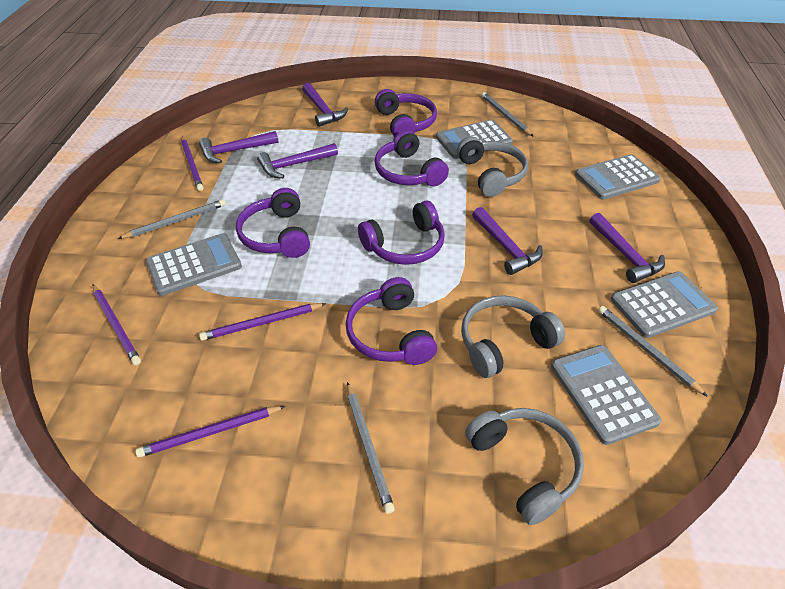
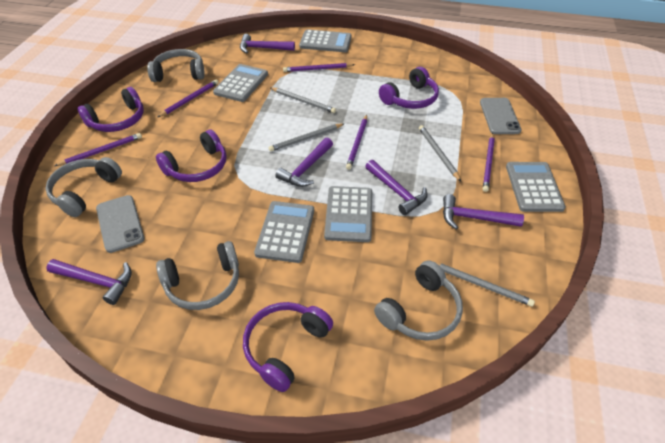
grey headphones: [457,137,528,197] [461,295,565,378] [465,408,584,525] = 3 -> [45,157,122,217] [147,49,205,82] [156,241,239,310] [374,260,463,341] = 4
grey phone: none = 0 -> [96,195,145,253] [480,98,521,134] = 2
purple headphones: [236,188,310,258] [346,277,437,365] [358,201,445,265] [375,89,437,138] [375,130,449,186] = 5 -> [78,87,144,132] [156,130,227,182] [243,302,333,392] [379,67,439,109] = 4
purple pencil: [92,284,141,365] [135,406,285,458] [181,136,204,191] [199,303,326,341] = 4 -> [54,133,142,166] [158,79,219,117] [283,63,355,72] [346,115,367,170] [483,133,495,192] = 5

